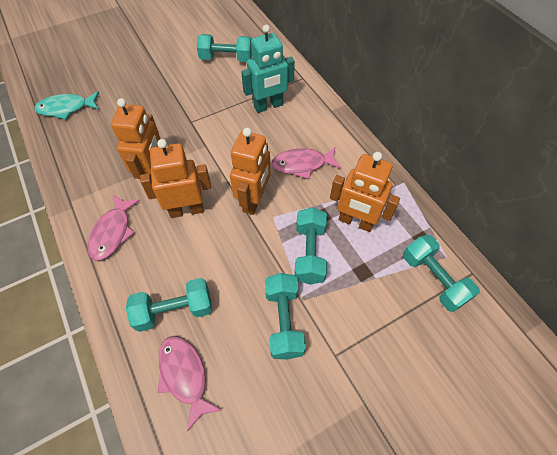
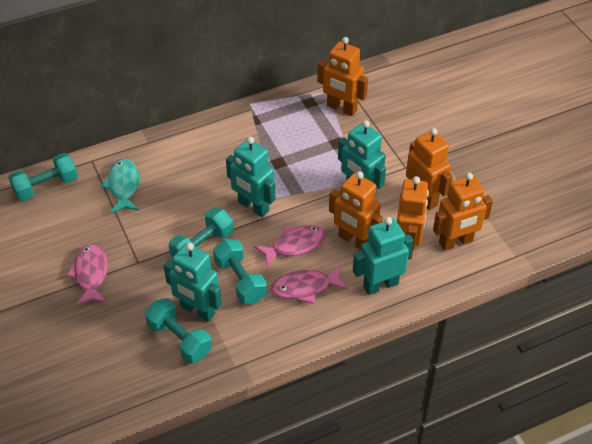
orange robot: [111,98,160,179] [140,139,211,218] [230,128,271,215] [330,152,400,232] = 4 -> [317,37,368,116] [329,171,383,250] [397,176,429,259] [406,128,453,210] [433,172,493,251] = 5
turquoise dumbbell: [126,278,212,332] [197,34,252,62] [265,273,306,359] [294,207,327,284] [403,235,480,312] = 5 -> [8,153,78,201] [145,298,212,364] [169,208,234,257] [213,239,267,304] = 4
turquoise robot: [241,25,295,113] = 1 -> [164,243,222,322] [226,137,275,217] [338,120,386,191] [353,217,413,295] = 4

